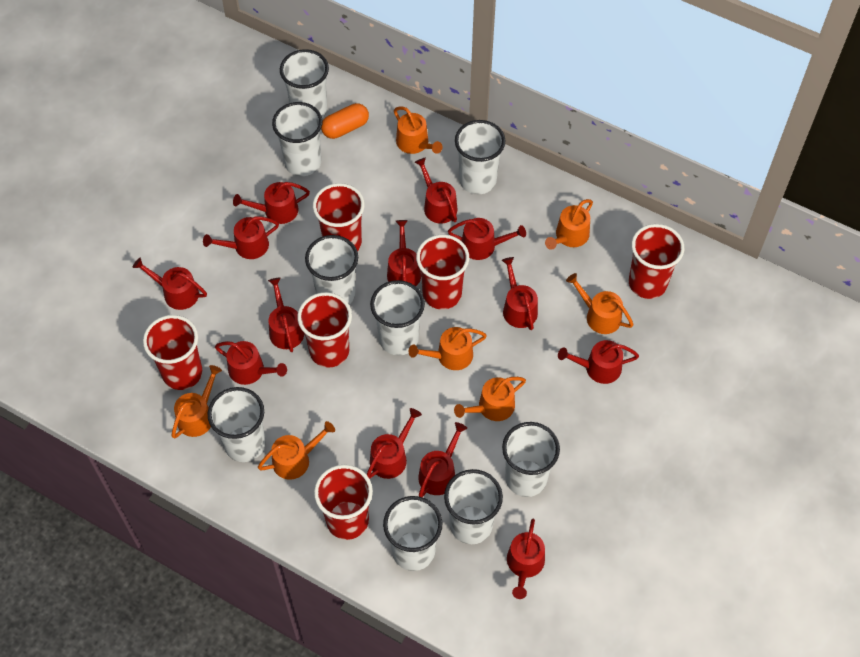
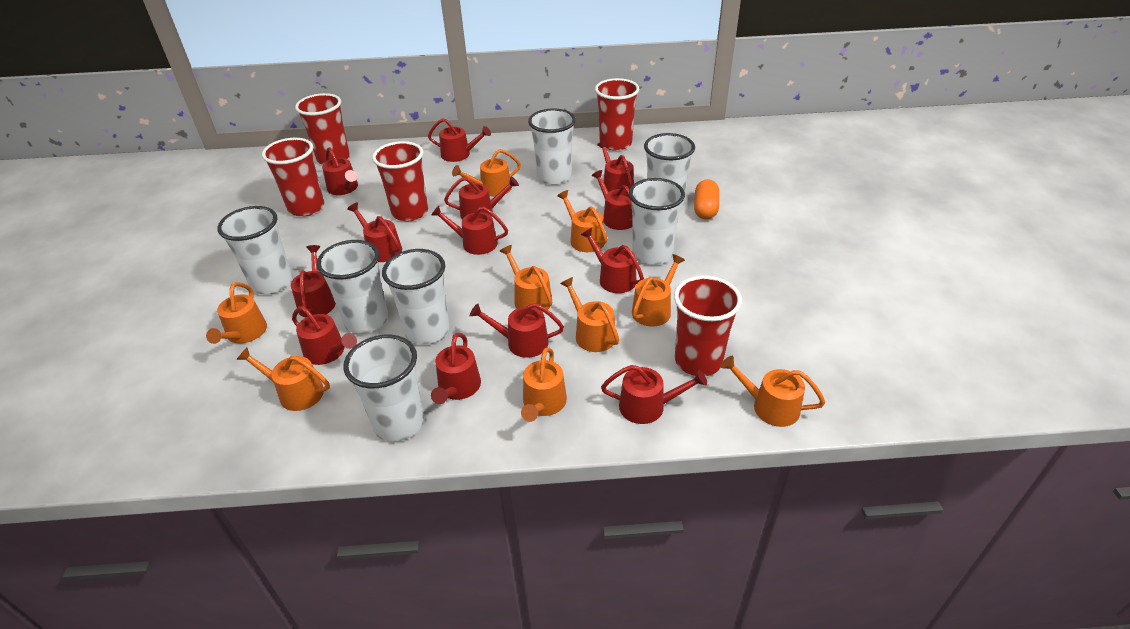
orange watering can: [171,365,222,439] [258,421,335,480] [394,107,443,154] [409,327,487,370] [454,377,526,421] [545,199,593,250] [566,273,634,334] = 7 -> [206,282,267,344] [236,347,330,411] [452,149,521,197] [500,245,552,313] [521,347,567,422] [557,190,607,252] [560,277,619,352] [632,254,685,327] [721,356,825,427] = 9
red cup: [143,315,202,390] [297,292,352,367] [313,183,365,251] [314,465,373,540] [416,235,469,309] [629,224,684,299] = 6 -> [262,138,324,217] [295,93,350,165] [372,141,428,221] [595,78,640,151] [674,276,742,376] = 5
white cup: [207,387,266,462] [272,102,322,176] [280,49,329,118] [305,235,358,305] [370,280,425,355] [383,496,442,571] [444,469,503,544] [455,120,505,194] [502,422,560,497] = 9 -> [217,206,292,294] [316,240,388,333] [343,335,424,441] [382,249,450,344] [528,108,576,185] [629,178,685,265] [644,133,695,209] = 7

